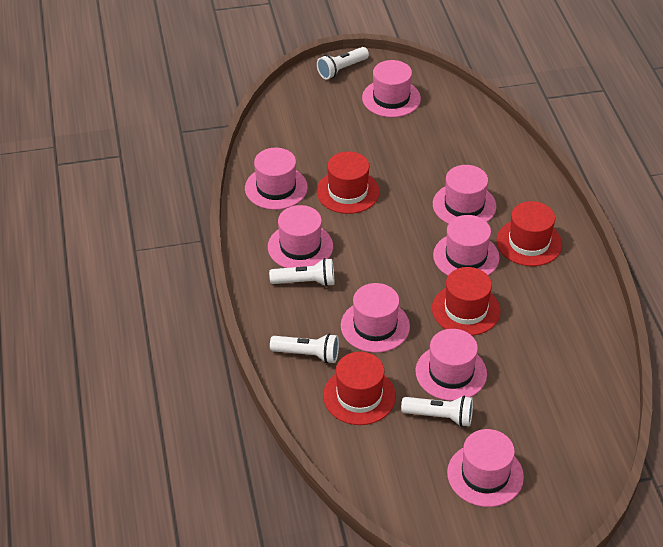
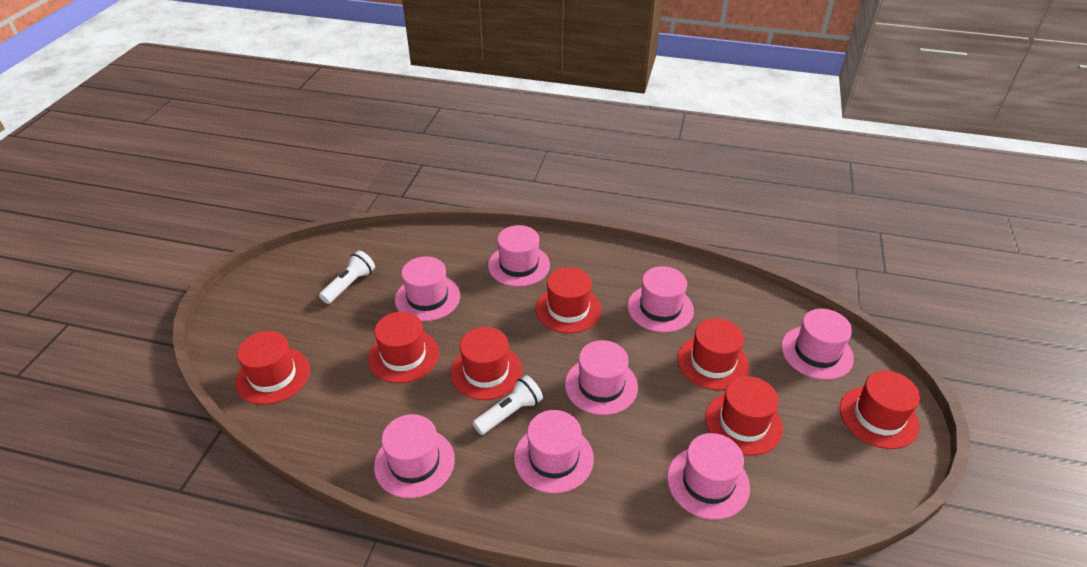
red hat: [316,151,380,214] [323,352,396,425] [432,267,501,336] [496,201,562,266] = 4 -> [235,331,310,405] [368,312,439,383] [450,327,522,400] [535,267,602,333] [677,318,749,390] [705,376,783,456] [840,371,920,449] = 7
white flashlight: [269,258,334,287] [270,333,339,364] [317,47,369,79] [401,396,473,427] = 4 -> [319,251,375,304] [473,375,543,435] = 2

